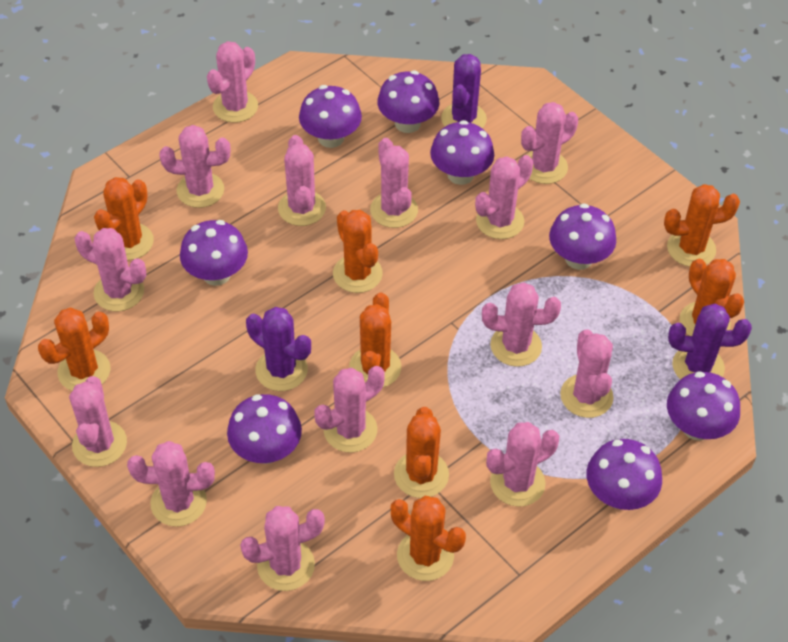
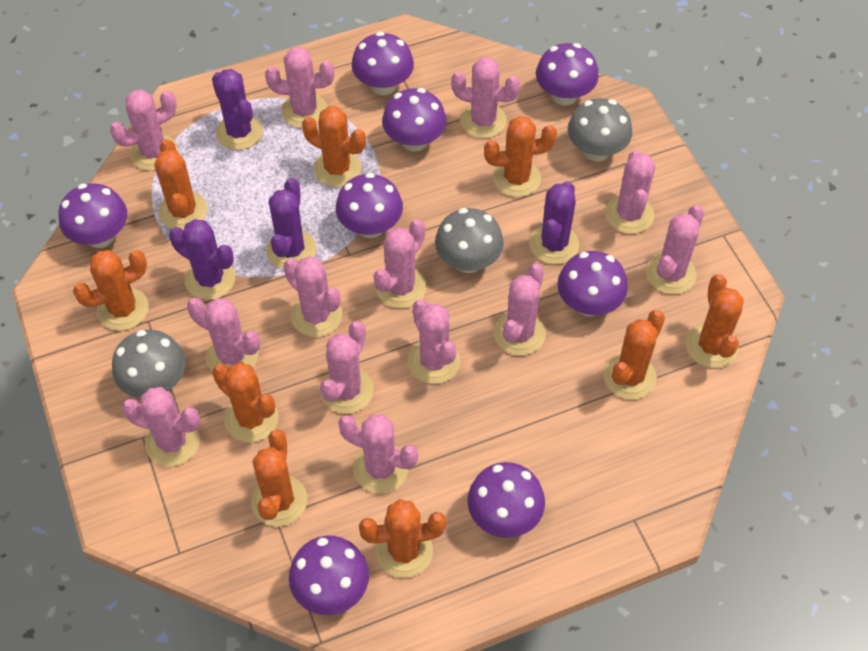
grey mushroom: none = 0 -> [112,330,185,398] [435,208,504,273] [568,98,632,162] = 3
orange cactus: [38,307,110,391] [94,177,154,260] [333,210,383,293] [349,292,401,388] [391,496,466,581] [394,407,449,498] [664,184,740,267] [680,259,744,336] = 8 -> [73,250,149,331] [155,139,208,230] [212,362,279,443] [251,430,307,526] [302,106,366,187] [359,499,446,578] [484,116,557,197] [603,310,665,400] [686,274,744,368] = 9
pink cactus: [69,376,127,467] [75,228,146,311] [127,441,215,527] [159,125,230,208] [207,41,258,123] [240,506,325,591] [278,135,326,226] [314,366,385,453] [370,138,418,228] [475,155,533,239] [482,282,561,367] [486,422,559,507] [521,102,578,184] [560,329,614,418] = 14 -> [110,90,178,171] [122,387,200,467] [187,298,260,371] [265,47,334,128] [283,256,342,337] [320,321,374,414] [338,414,418,493] [374,220,426,308] [408,299,461,384] [451,57,520,138] [494,264,546,356] [605,150,655,234] [646,205,704,294] = 13
purple cactus: [246,307,311,391] [441,54,487,128] [668,304,752,380] = 3 -> [169,219,235,300] [212,69,263,150] [266,178,316,270] [529,181,579,264] = 4

